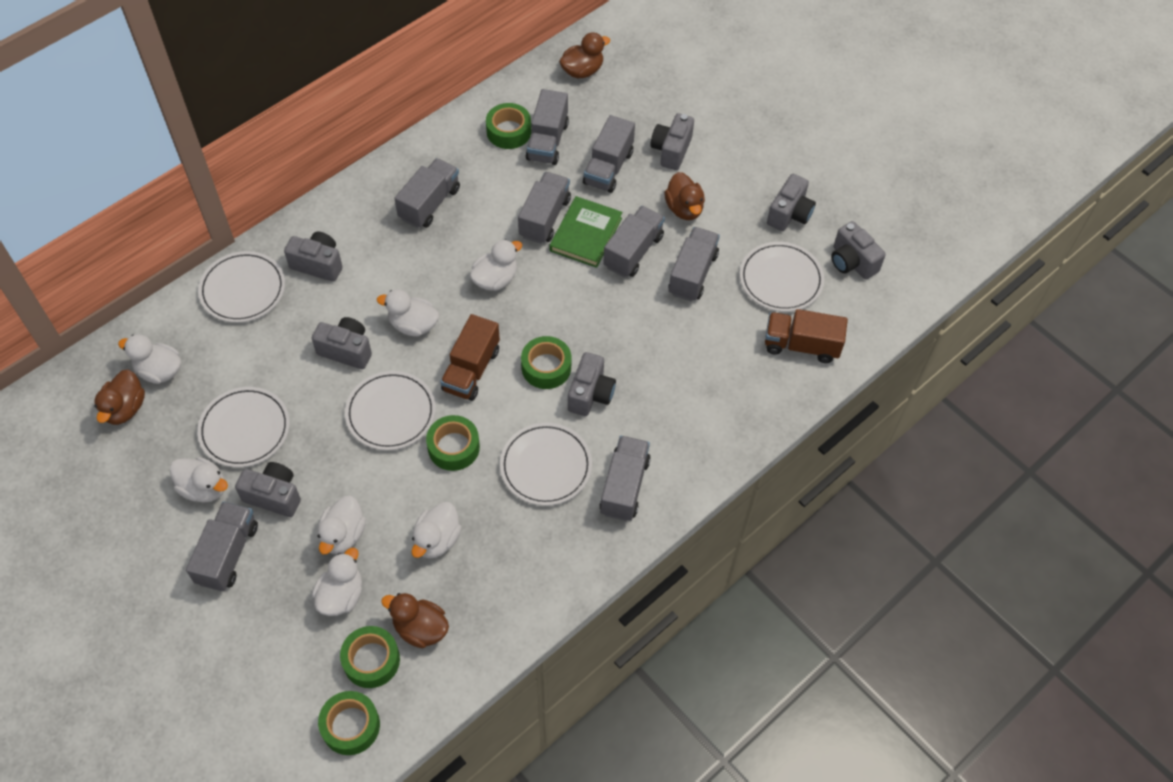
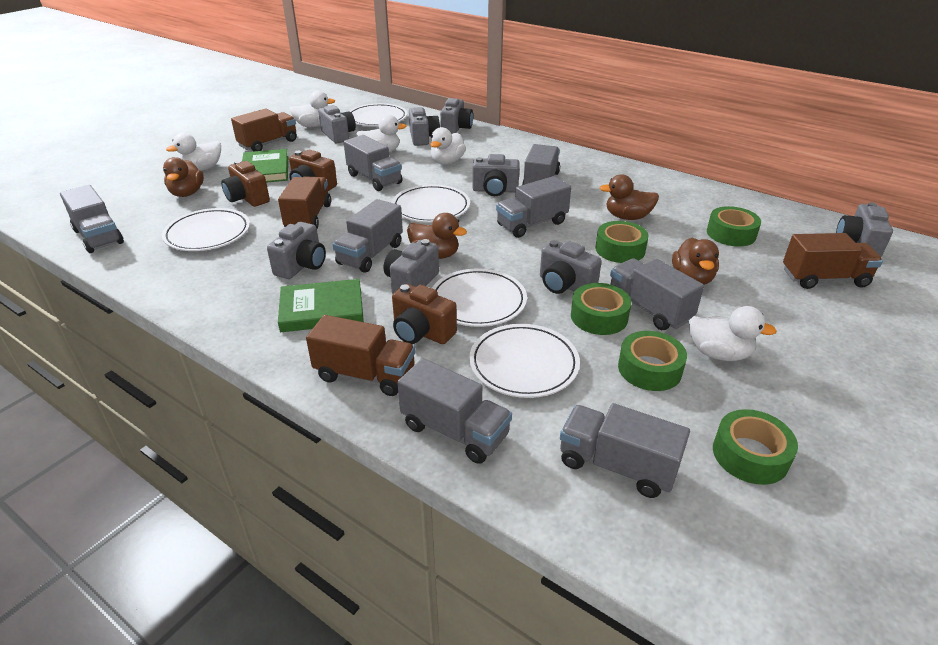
brown camera: none = 0 -> [221,160,270,207] [289,150,337,191] [392,284,457,344] = 3
brown truck: [440,314,500,401] [765,309,848,363] = 2 -> [231,108,297,151] [278,176,331,229] [306,315,416,396] [783,233,883,289] = 4
green book: [550,196,622,268] = 1 -> [242,149,288,183] [278,279,364,332] = 2
grey camera: [235,462,301,517] [284,232,343,282] [312,317,372,369] [568,352,616,416] [650,113,694,170] [767,174,816,231] [831,221,886,279] = 7 -> [267,222,326,279] [318,105,356,143] [384,239,439,294] [409,107,440,146] [440,98,473,134] [472,154,520,196] [540,240,602,294] [836,202,893,257] = 8
white duck: [118,334,181,384] [170,457,228,503] [312,548,362,616] [318,496,366,554] [377,289,439,336] [412,502,462,559] [470,239,522,291] = 7 -> [166,133,221,171] [289,90,335,127] [357,115,406,152] [430,127,466,165] [689,306,777,361] = 5

